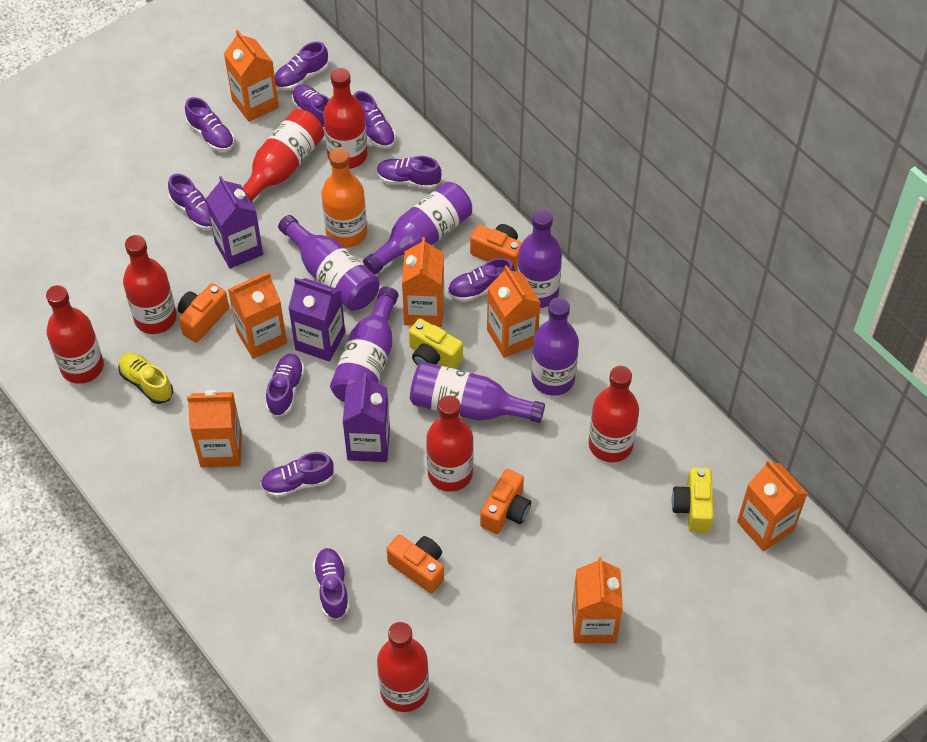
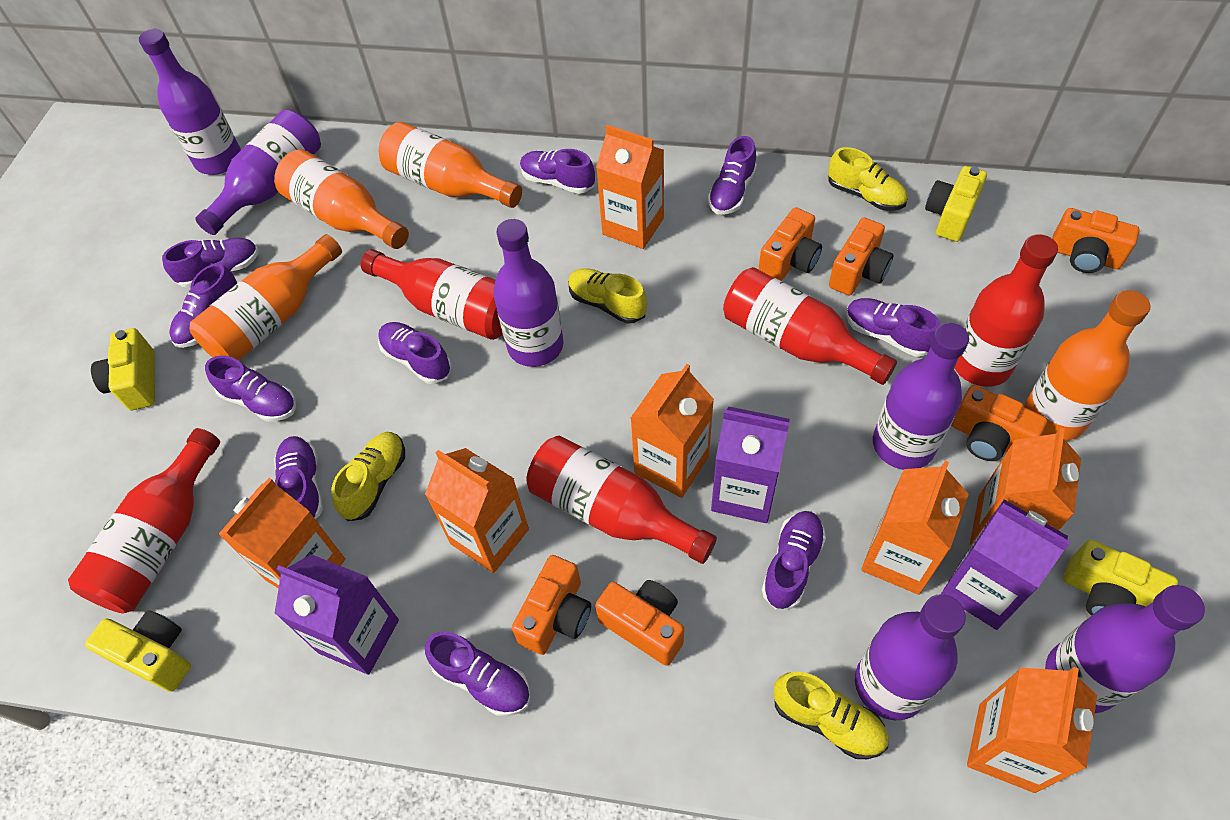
orange bottle: [321,148,367,248] = 1 -> [190,234,342,361] [274,149,409,249] [379,122,522,208] [1024,290,1150,441] = 4
orange camera: [178,283,229,343] [387,535,444,593] [470,224,522,272] [480,469,531,534] = 4 -> [512,555,591,655] [595,580,684,666] [758,208,822,281] [829,218,893,295] [951,385,1047,461] [1052,208,1140,273] = 6
red bottle: [46,285,104,384] [123,235,177,334] [242,109,324,203] [323,68,368,169] [377,622,429,712] [426,395,473,492] [589,366,639,462] = 7 -> [68,428,220,613] [361,249,503,340] [526,436,717,564] [723,267,897,385] [955,234,1058,387] = 5
yellow camera: [409,318,463,369] [672,468,714,533] = 2 -> [85,610,191,692] [91,328,155,410] [925,166,987,242] [1063,540,1178,616] = 4
yellow shoe: [118,353,173,404] = 1 -> [331,432,405,521] [568,268,647,324] [773,672,889,759] [828,147,908,211] = 4

